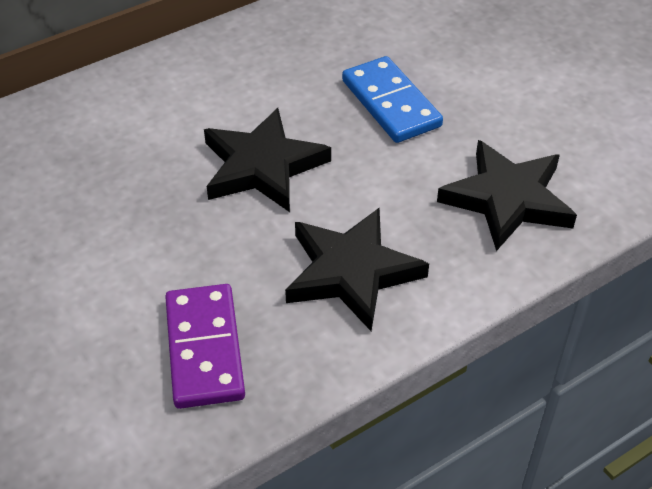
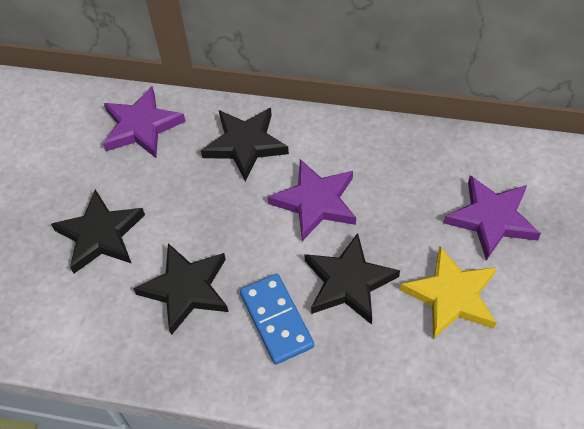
black star: [204,108,331,212] [285,208,429,331] [437,140,577,251] = 3 -> [51,189,145,273] [133,243,228,335] [201,108,289,182] [304,233,400,325] = 4
purple domino: [165,284,245,409] = 1 -> none = 0
purple star: none = 0 -> [103,86,186,158] [268,159,356,241] [444,175,541,261] = 3
yellow star: none = 0 -> [400,246,497,339] = 1

